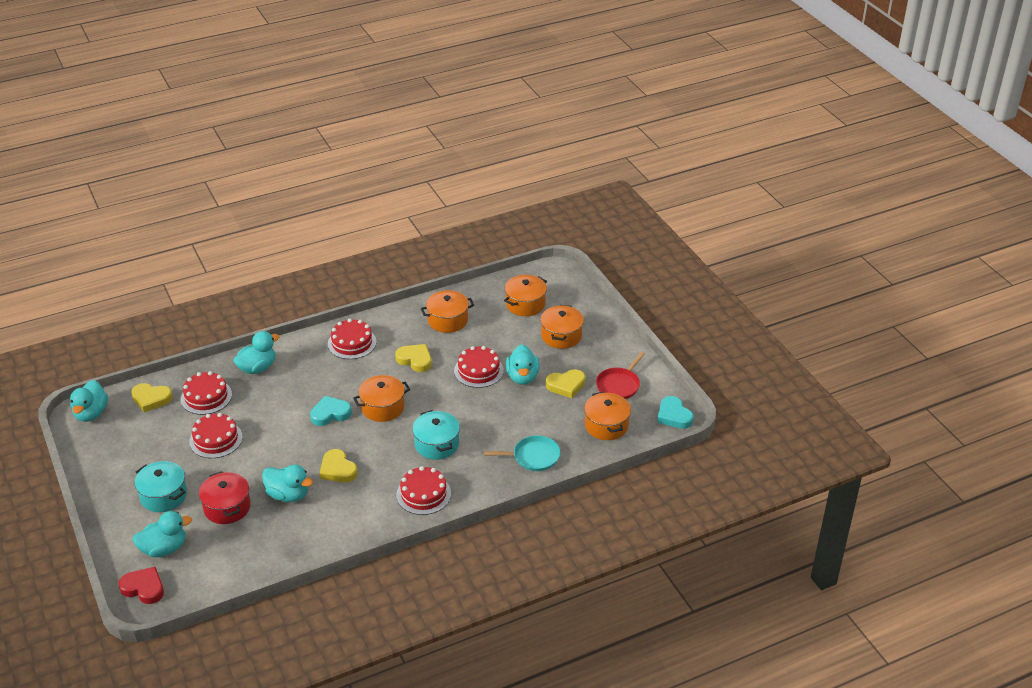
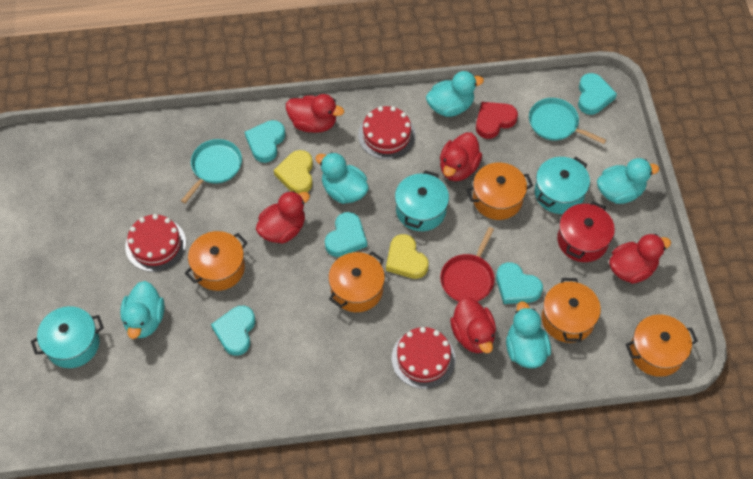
red cake: [181,371,232,415] [189,413,243,458] [328,319,376,359] [396,466,451,515] [454,346,504,388] = 5 -> [125,214,186,272] [358,106,416,159] [392,327,456,389] = 3
red duck: none = 0 -> [256,191,310,244] [286,94,344,133] [440,132,482,181] [450,297,496,353] [609,234,671,284] = 5
turquoise heart: [310,396,352,426] [657,396,694,429] = 2 -> [211,306,255,356] [245,120,285,163] [325,212,367,257] [496,262,543,304] [578,73,617,115] = 5
turquoise pan: [484,435,560,471] = 1 -> [181,139,242,204] [529,98,606,144] = 2
turquoise pot: [135,461,187,512] [412,410,460,460] = 2 -> [31,306,104,368] [395,170,449,231] [535,157,590,214] = 3
yellow heart: [131,383,173,412] [320,449,358,483] [395,344,432,372] [546,369,585,398] = 4 -> [274,150,313,194] [386,234,428,279] = 2

